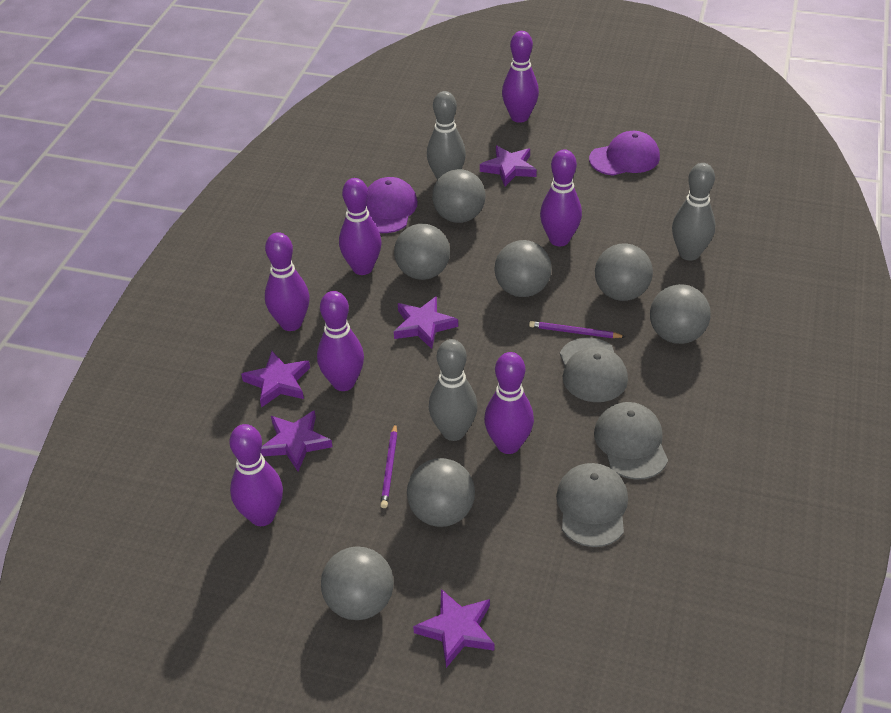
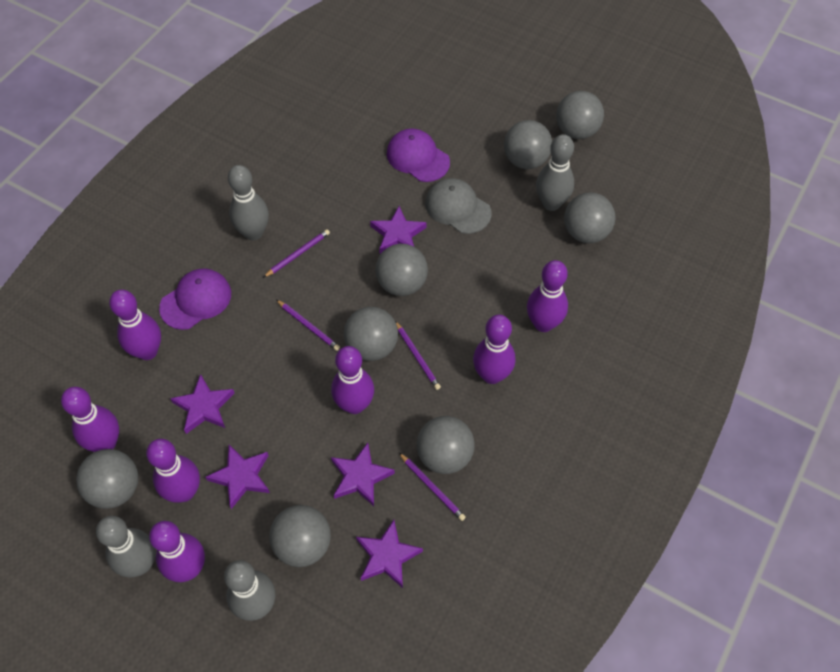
grey ball: [321,546,394,620] [394,224,450,280] [407,458,475,527] [432,169,485,223] [494,240,552,297] [595,243,653,301] [650,284,710,344] = 7 -> [76,449,138,509] [269,505,331,567] [344,307,398,361] [375,244,428,296] [417,416,475,474] [504,120,552,169] [556,91,604,139] [564,192,616,243] = 8
grey bowling pin: [427,91,466,180] [429,339,478,441] [672,163,715,261] = 3 -> [96,516,156,578] [224,560,275,621] [228,165,269,240] [536,134,574,211] = 4
grey cap: [556,463,628,547] [560,337,628,402] [594,402,668,480] = 3 -> [425,178,491,234] = 1
purple pencil: [380,423,398,508] [529,321,625,338] = 2 -> [263,229,330,278] [276,300,340,351] [395,321,441,390] [399,453,466,521] = 4

